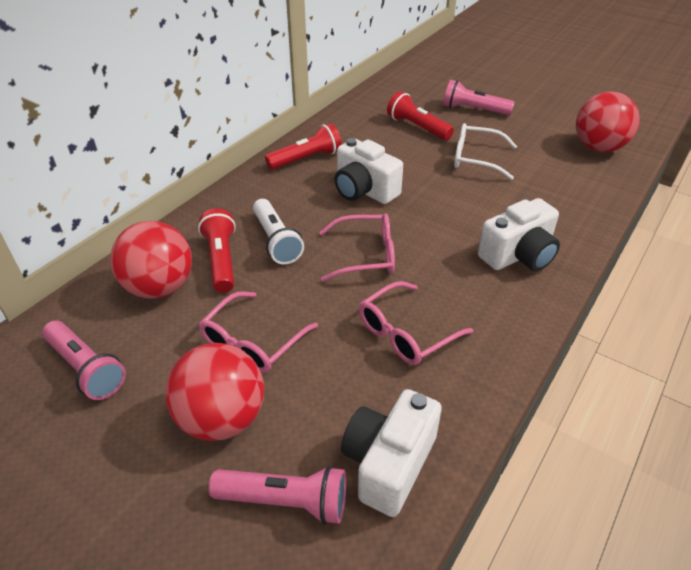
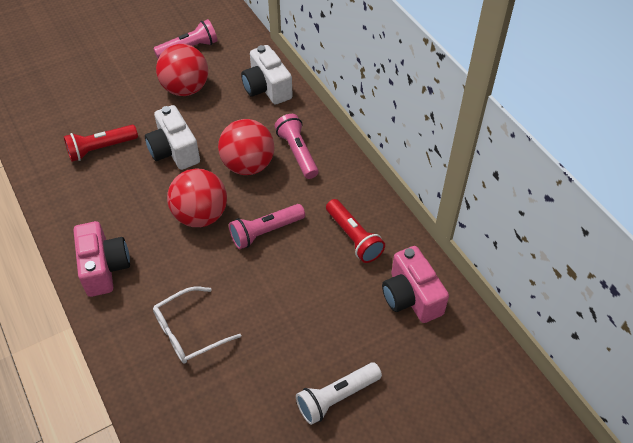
pink camera: none = 0 -> [73,221,130,297] [382,246,449,323] = 2
pink glasses: [199,292,318,373] [319,213,395,282] [359,281,473,365] = 3 -> none = 0
red flashlight: [198,208,236,293] [265,123,342,170] [387,91,454,140] = 3 -> [64,125,138,162] [326,199,385,263] = 2
white camera: [334,138,403,204] [341,389,442,517] [478,198,560,271] = 3 -> [145,105,200,170] [241,45,293,105] = 2

